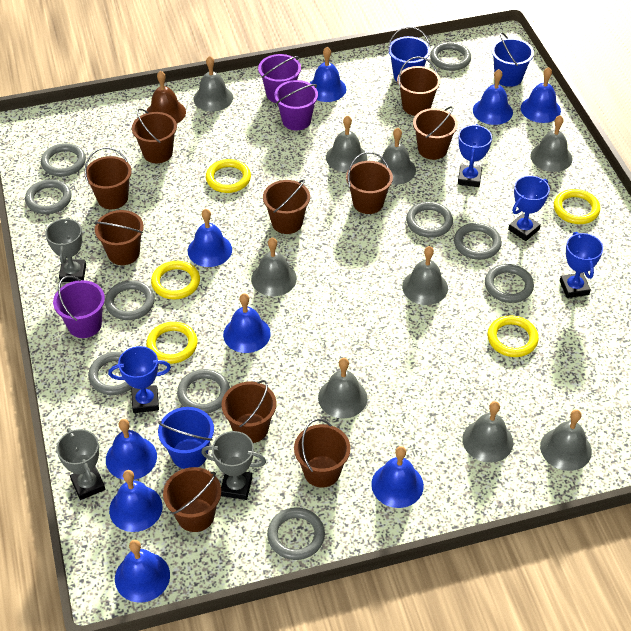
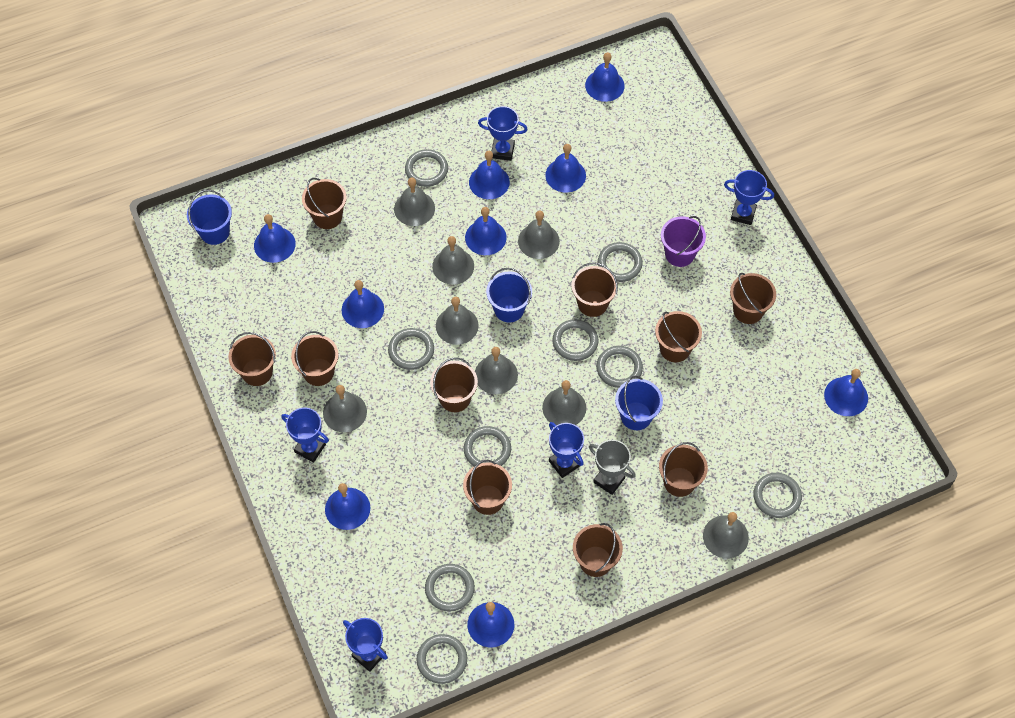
blue trophy: [108,346,171,413] [458,124,492,187] [508,176,550,241] [560,232,603,298] = 4 -> [281,408,329,463] [343,618,388,672] [478,106,528,161] [549,422,584,478] [724,170,774,225] = 5
brown bell: [147,71,186,123] = 1 -> none = 0
grey bell: [193,56,233,111] [251,237,297,296] [318,358,368,418] [326,115,367,172] [378,128,416,185] [402,246,448,305] [462,401,513,463] [531,115,572,172] [540,410,592,471] = 9 -> [323,385,367,432] [394,177,435,226] [432,236,474,285] [436,297,479,345] [475,347,518,394] [518,210,560,259] [542,380,586,425] [703,512,749,558] = 8
grey ring: [25,179,71,214] [41,143,86,177] [88,352,133,395] [105,280,155,320] [177,369,230,413] [267,507,325,560] [406,202,453,238] [430,42,471,71] [454,223,502,260] [485,264,534,303] = 10 -> [388,328,434,370] [405,149,448,187] [417,634,467,684] [425,564,475,612] [464,426,511,466] [552,319,599,361] [596,346,643,388] [598,242,643,282] [753,473,802,518] = 9
grey trophy: [45,217,86,282] [57,428,105,500] [201,431,266,500] = 3 -> [589,440,636,495] = 1
purple bucket: [53,276,105,338] [258,54,301,103] [274,80,318,130] = 3 -> [661,216,706,267] = 1
yellow ring: [146,322,198,364] [151,261,200,300] [206,159,251,193] [488,315,539,357] [554,189,600,224] = 5 -> none = 0

